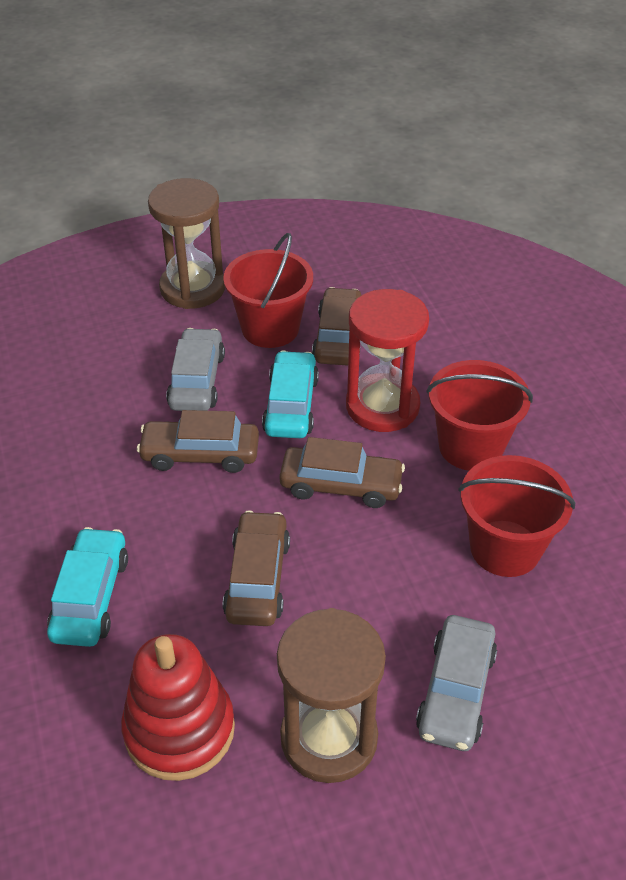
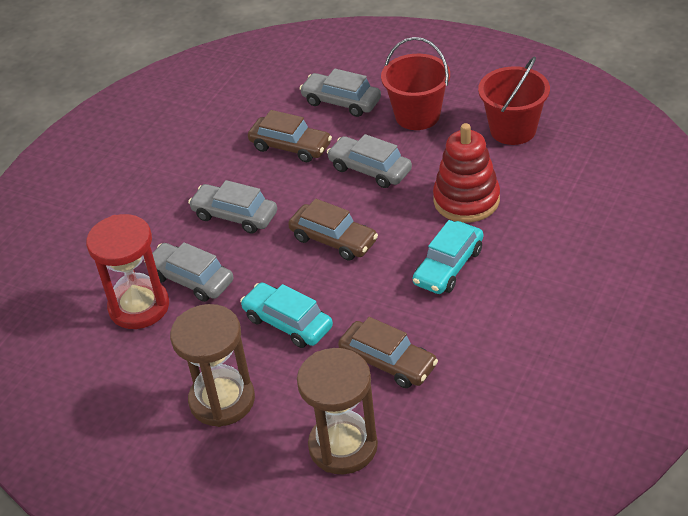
brown car: [137,410,259,473] [223,510,290,626] [279,437,405,508] [312,287,361,366] = 4 -> [248,110,332,162] [288,199,378,261] [338,317,438,388] = 3
grey car: [166,328,225,411] [416,615,497,751] = 2 -> [144,242,233,302] [188,180,277,233] [299,69,381,117] [327,134,412,188] = 4
red bucket: [223,233,313,348] [426,360,533,471] [458,455,575,577] = 3 -> [381,37,450,130] [478,56,550,145] = 2

